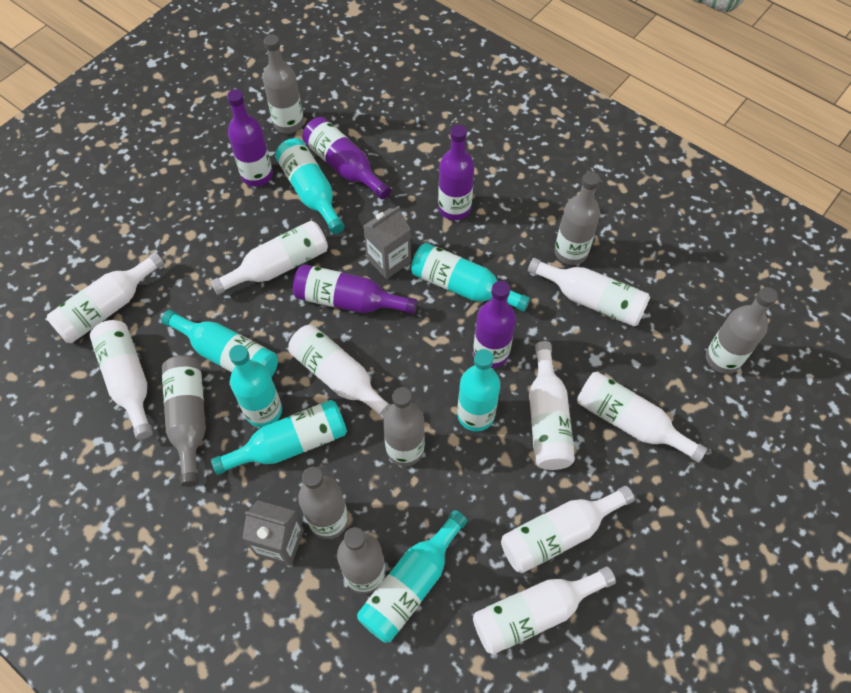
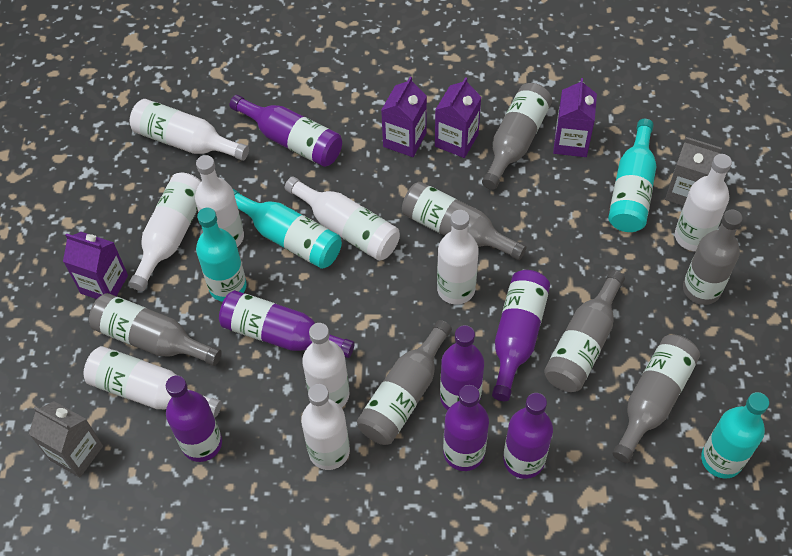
purple bottle: [227,89,273,187] [293,264,417,314] [303,117,391,200] [438,125,474,220] [473,281,516,368] = 5 -> [166,375,222,462] [219,290,355,358] [230,95,342,167] [440,325,484,410] [443,385,489,471] [492,270,550,401] [503,393,553,479] = 7
purple carton: none = 0 -> [63,232,128,299] [381,77,427,157] [435,77,481,158] [553,78,597,157] = 4
turquoise bottle: [161,310,278,377] [211,400,347,475] [229,345,282,427] [275,138,345,234] [357,510,468,643] [411,243,530,312] [457,349,501,431] = 7 -> [196,208,247,302] [233,189,342,269] [608,119,656,232] [701,392,769,479] = 4

